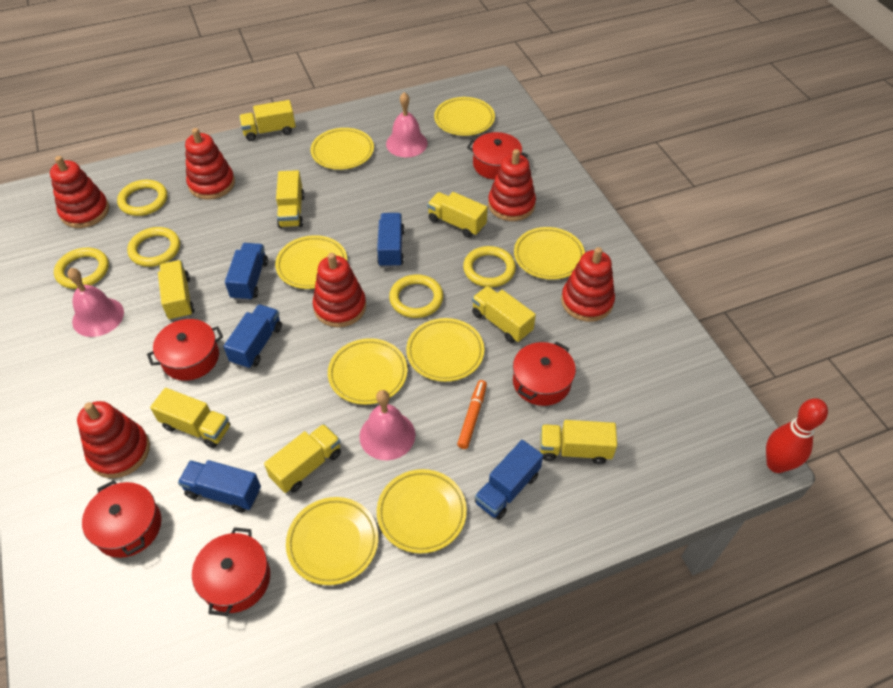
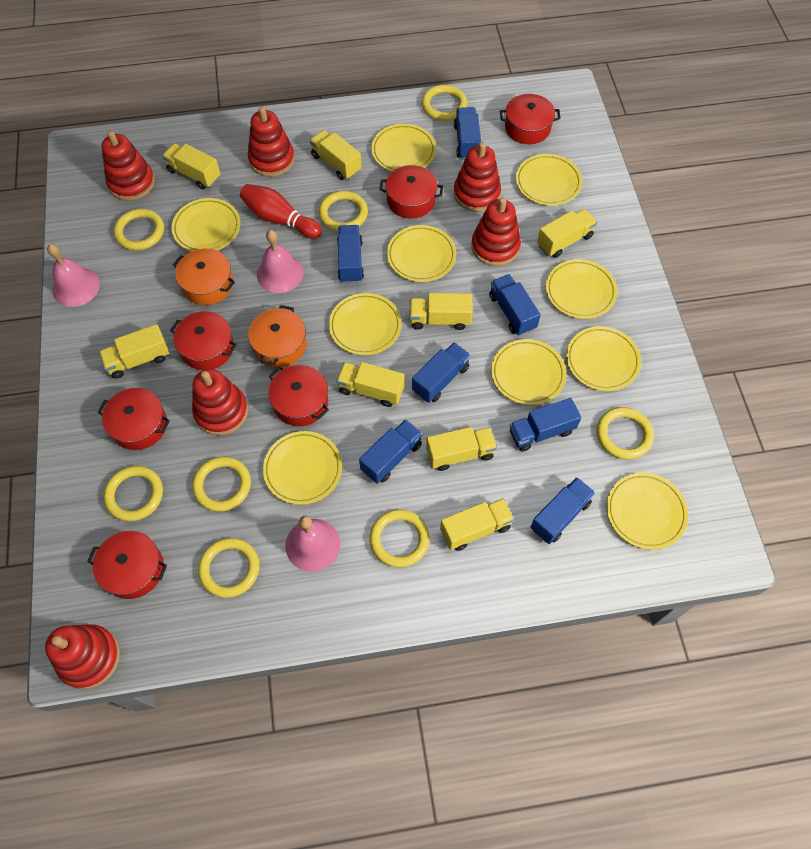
blue truck: [178,460,261,513] [223,304,282,369] [225,243,268,301] [377,213,405,268] [475,440,543,520] = 5 -> [337,225,364,283] [359,419,423,484] [412,342,471,403] [454,107,481,160] [489,274,541,336] [509,398,582,452] [530,477,595,544] = 7
orange marker: [457,380,487,449] = 1 -> none = 0
orange pot: none = 0 -> [173,249,235,305] [248,305,307,368] = 2
red pot: [82,480,161,558] [147,319,223,381] [192,527,270,616] [467,132,527,180] [513,341,576,406] = 5 -> [87,531,167,599] [97,388,170,450] [170,311,237,370] [268,365,329,426] [379,165,443,219] [500,94,561,144] = 6
yellow plate: [275,235,347,289] [286,497,378,585] [311,128,374,170] [328,338,408,405] [377,469,467,554] [406,318,484,382] [434,97,495,136] [514,227,585,280] = 8 -> [171,198,240,252] [263,431,342,505] [329,293,402,355] [371,124,436,172] [387,225,456,282] [491,339,566,405] [516,154,582,206] [546,259,617,319] [566,326,641,391] [606,473,689,550] = 10
yellow ring: [54,248,109,289] [117,180,167,216] [127,227,180,267] [389,274,443,318] [463,246,516,287] = 5 -> [103,466,163,521] [114,209,164,251] [192,457,251,512] [198,538,259,598] [319,191,368,231] [369,509,430,568] [421,85,467,121] [597,407,654,459] = 8

